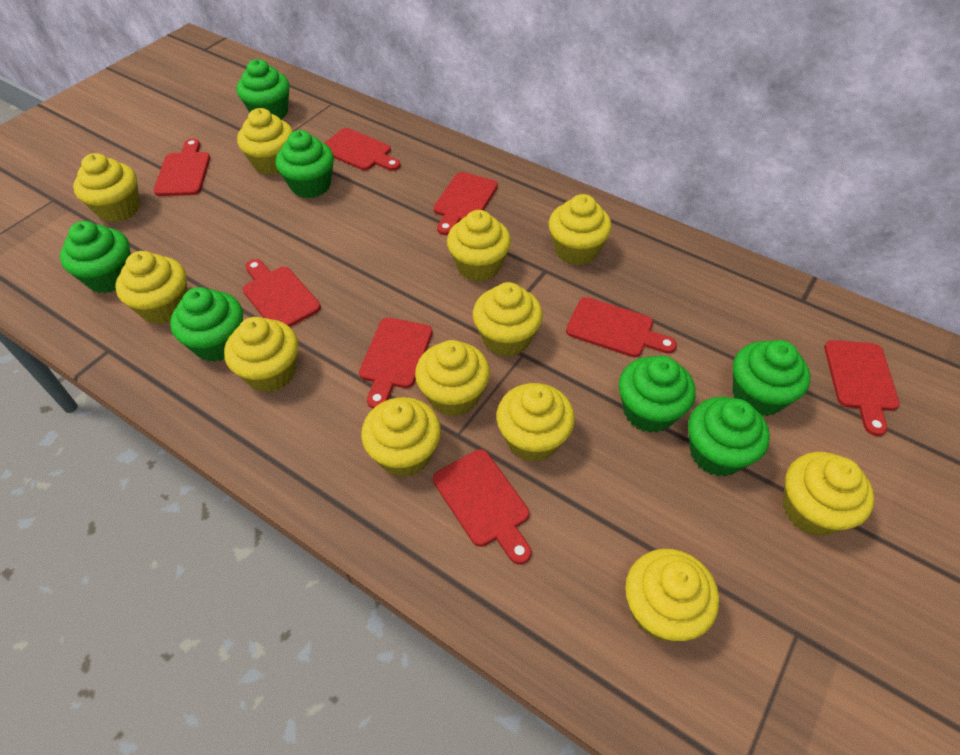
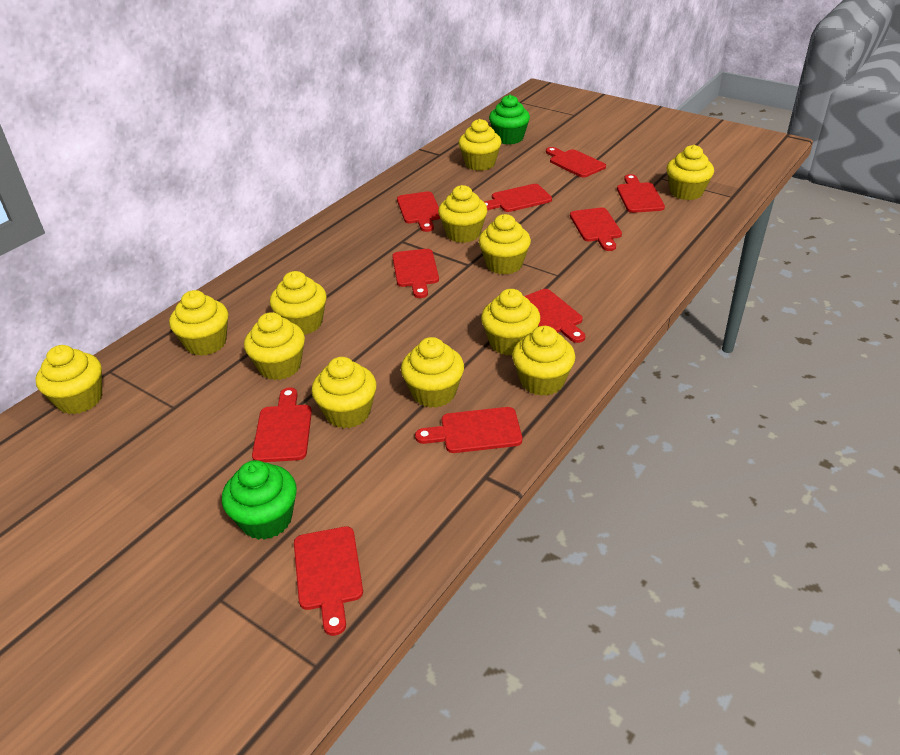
green cupcake: [60,221,131,293] [170,287,243,362] [237,59,289,120] [276,130,334,198] [619,356,696,433] [688,397,770,476] [733,340,810,416] = 7 -> [222,460,297,540] [489,95,530,145] = 2
red cutting board: [153,138,210,196] [243,259,321,327] [324,128,401,171] [359,318,432,409] [433,172,498,235] [433,449,531,565] [566,297,677,357] [824,340,900,436] = 8 -> [252,387,312,462] [294,526,363,636] [392,249,439,298] [397,191,440,232] [415,407,522,453] [484,184,552,212] [524,289,585,343] [546,147,606,178] [570,208,622,251] [617,174,665,213] = 10

